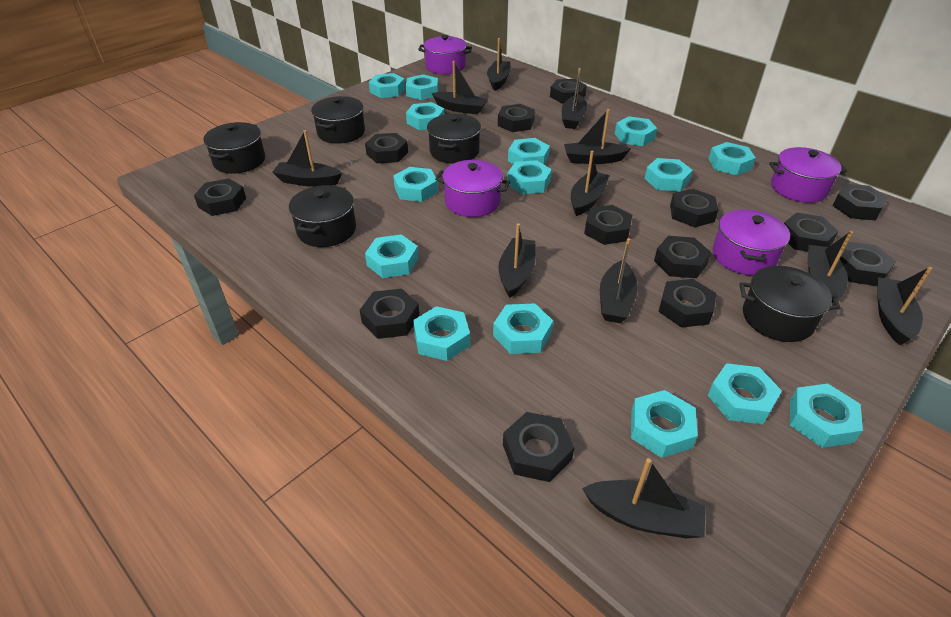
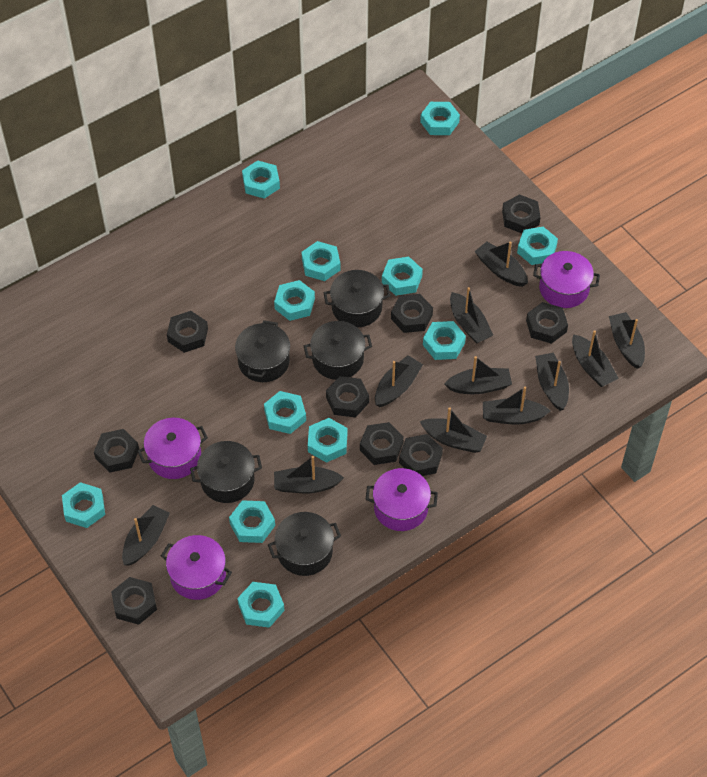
black nut: [194,178,246,216] [360,289,419,339] [365,133,408,163] [498,104,535,132] [503,412,575,482] [550,79,587,103] [584,205,632,245] [654,236,711,278] [658,279,717,328] [670,189,719,227] [784,212,839,252] [833,184,888,220] [840,242,896,286] = 13 -> [94,429,139,472] [111,577,157,625] [167,311,208,353] [326,376,369,417] [360,422,404,465] [391,294,433,333] [399,434,443,476] [502,194,541,233] [526,302,568,344] = 9
turquoise nut: [365,234,419,278] [369,73,405,98] [393,167,438,202] [405,74,438,100] [406,102,444,130] [413,306,470,361] [493,303,553,354] [507,160,552,194] [508,138,550,165] [615,116,657,146] [631,390,698,458] [645,158,693,192] [708,363,782,424] [709,142,756,175] [790,384,863,448] = 15 -> [62,482,105,528] [229,500,275,543] [237,582,285,628] [242,160,280,199] [264,391,306,434] [274,280,315,321] [302,241,341,281] [308,418,347,463] [382,256,423,296] [420,102,460,135] [423,321,466,360] [517,227,558,265] = 12

